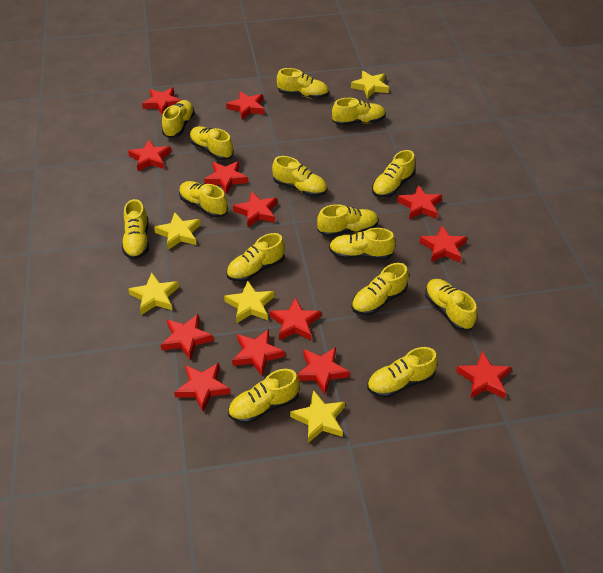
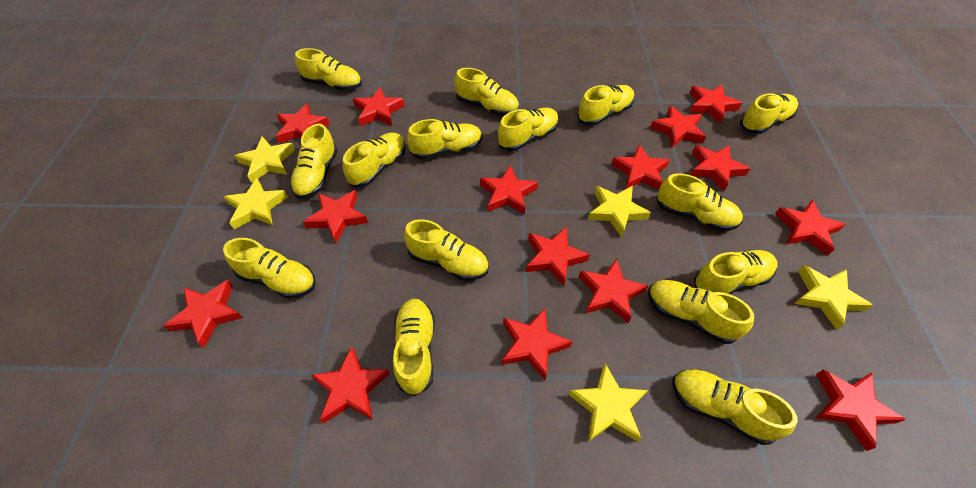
red star: [128,140,171,171] [142,87,181,115] [161,314,214,361] [174,363,231,412] [204,161,248,194] [226,91,265,120] [232,329,285,377] [233,191,277,227] [270,297,321,340] [297,347,350,395] [397,185,442,219] [419,226,467,262] [456,352,512,399] = 13 -> [163,280,243,348] [276,103,330,143] [303,190,368,243] [311,346,390,424] [353,87,405,126] [480,165,538,215] [502,308,572,380] [526,227,590,286] [579,259,648,323] [611,145,670,190] [650,106,706,148] [689,85,742,123] [691,145,750,191] [775,200,846,255] [816,369,906,451] = 15

